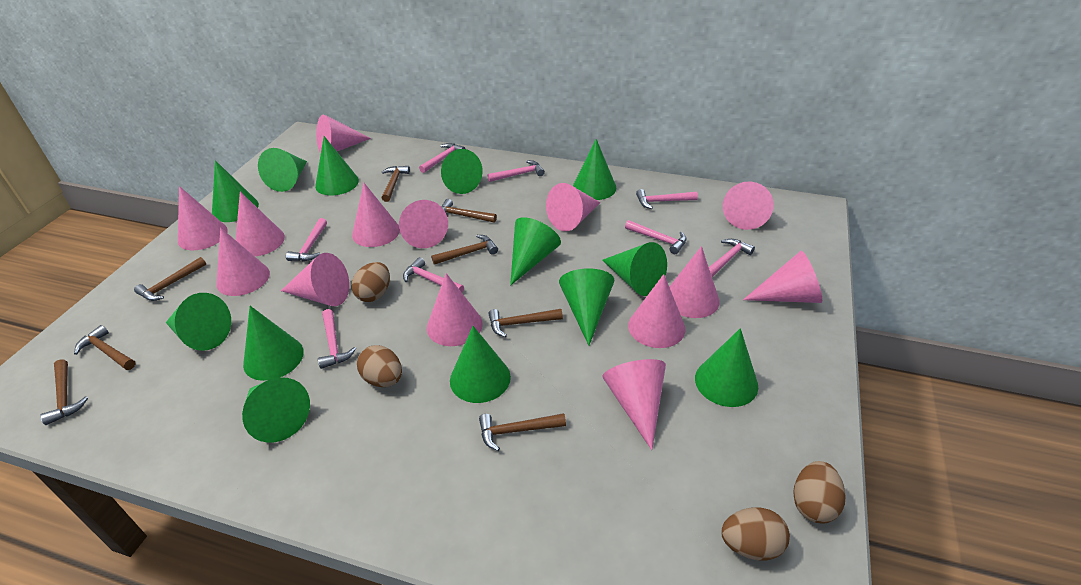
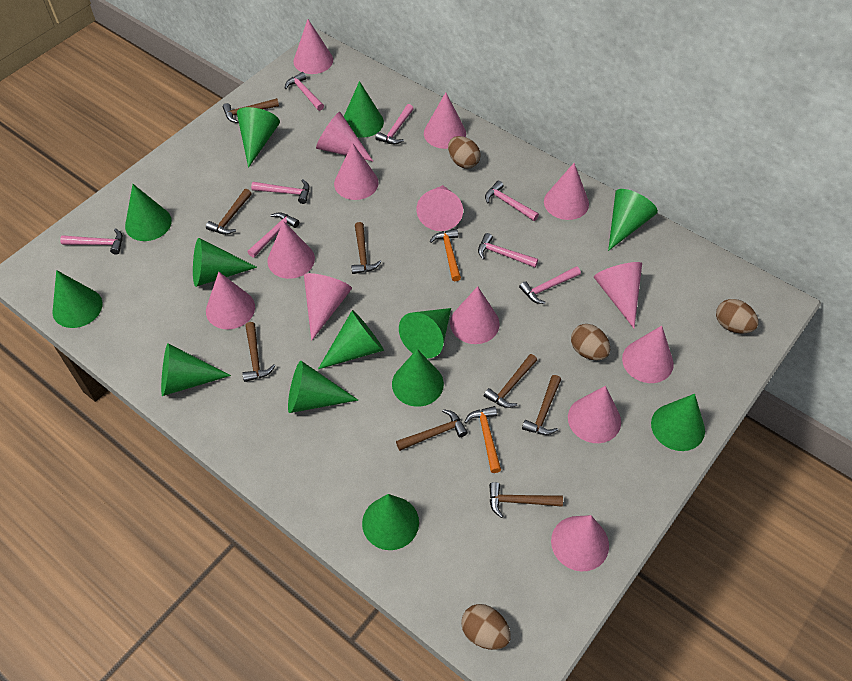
orange hammer: none = 0 -> [430,229,461,281] [464,406,501,473] = 2

